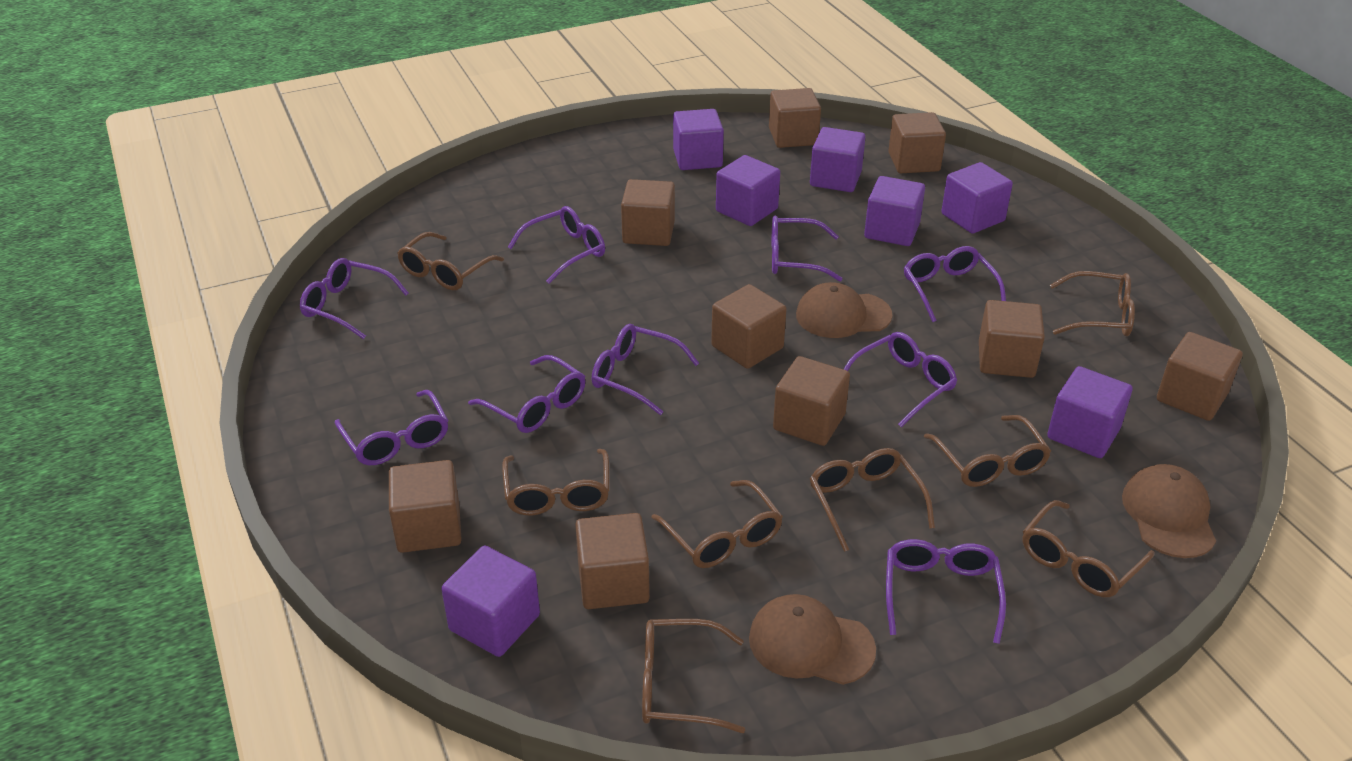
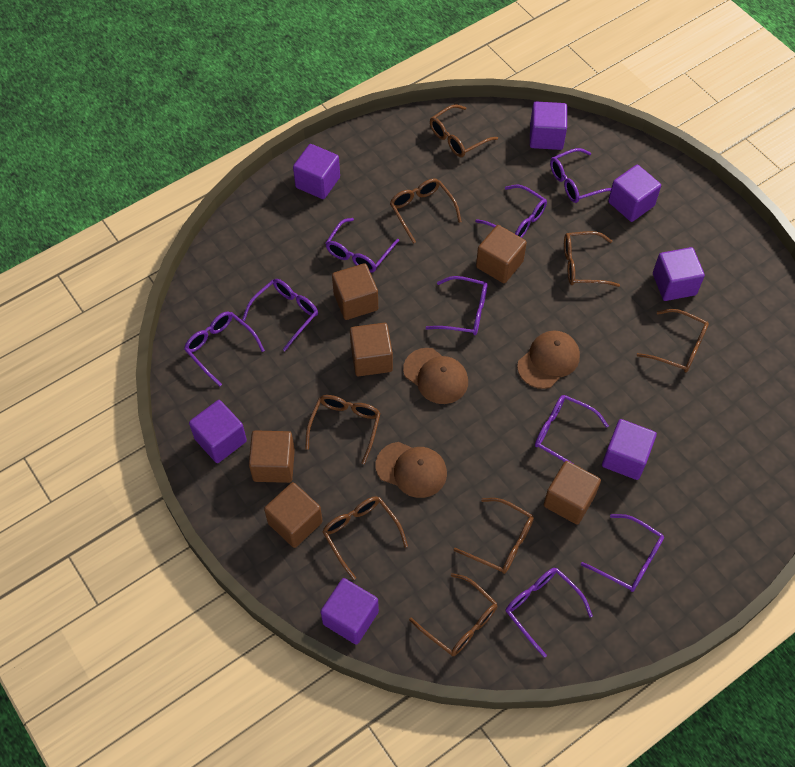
brown cube: [389,460,462,553] [575,513,650,609] [621,179,675,246] [711,284,786,369] [769,88,821,148] [773,356,850,446] [888,112,946,173] [979,300,1045,378] [1157,332,1243,421] = 9 -> [249,430,295,483] [264,482,323,548] [332,263,378,320] [350,323,393,376] [476,225,527,283] [544,461,601,525] = 6

